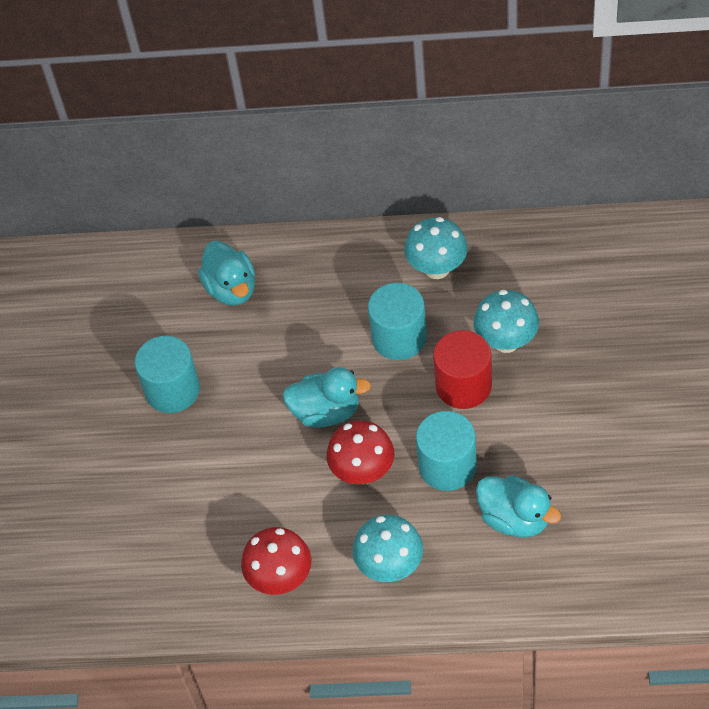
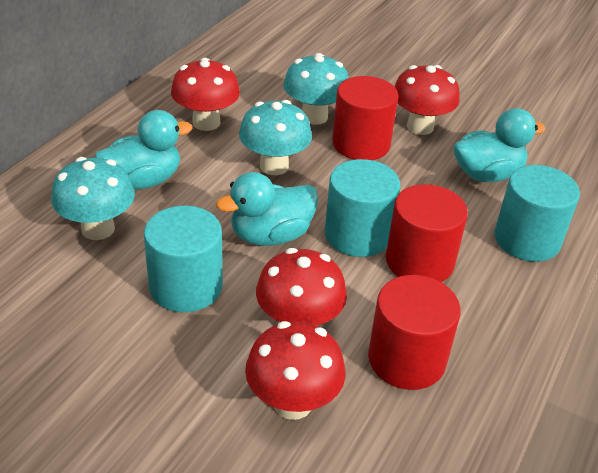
red cylinder: [433,330,492,409] = 1 -> [332,76,398,160] [368,275,461,390] [386,184,468,282] = 3
red mushroom: [241,527,311,595] [326,421,394,485] = 2 -> [171,58,240,131] [245,321,345,420] [256,248,347,326] [394,65,460,135] = 4

